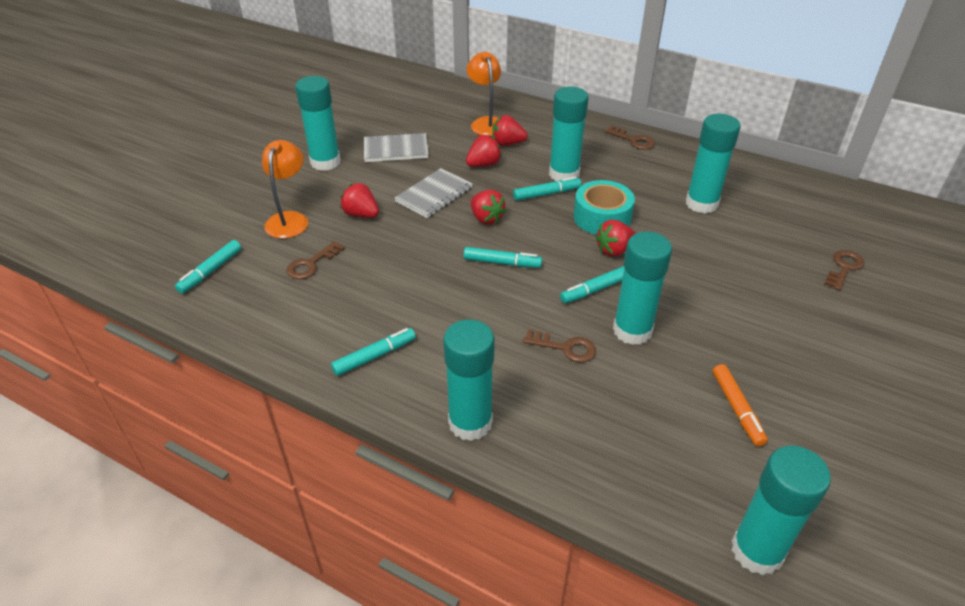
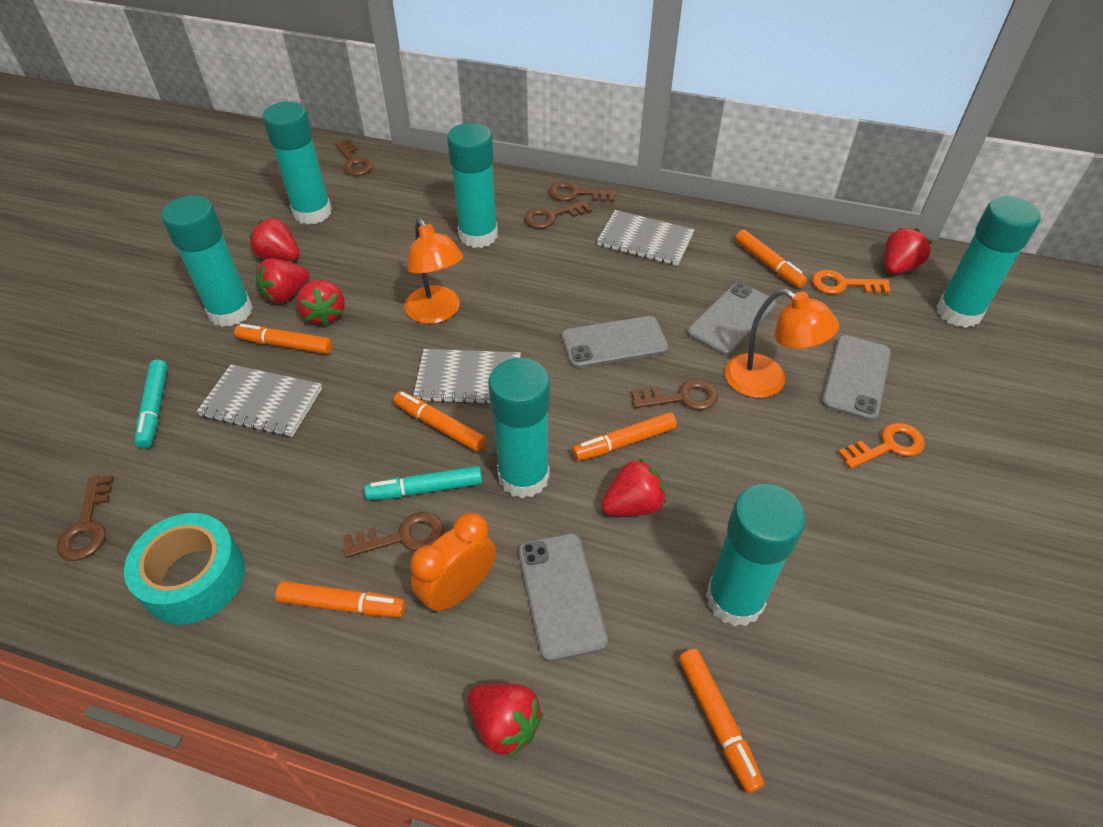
brown key: [286,241,345,279] [523,329,596,363] [605,126,655,149] [824,250,865,290] = 4 -> [56,476,114,561] [335,139,373,176] [343,512,444,558] [524,200,592,229] [549,181,617,202] [631,379,718,410] = 6
grey notebook: [364,132,429,162] [395,168,473,218] = 2 -> [196,364,322,437] [413,349,521,404] [597,210,694,266] = 3
grey phone: none = 0 -> [519,533,608,662] [561,316,669,368] [687,282,776,355] [821,335,891,421] = 4
orange clock: none = 0 -> [410,512,496,613] = 1
orange key: none = 0 -> [812,270,891,294] [838,423,925,469] = 2
orange marker: [713,364,768,446] = 1 -> [234,324,332,354] [275,581,406,617] [393,391,486,452] [572,412,677,461] [679,649,764,793] [735,230,808,288] = 6
red strawberry: [340,183,379,218] [466,135,502,167] [471,190,506,225] [492,115,528,146] [596,220,636,257] = 5 -> [250,218,300,261] [256,258,310,304] [297,280,345,326] [468,683,543,758] [601,459,666,516] [884,228,932,274] = 6
turquoise marker: [175,240,241,294] [331,328,416,376] [464,247,542,268] [513,177,581,201] [560,266,625,303] = 5 -> [135,360,168,449] [364,466,482,500] = 2

